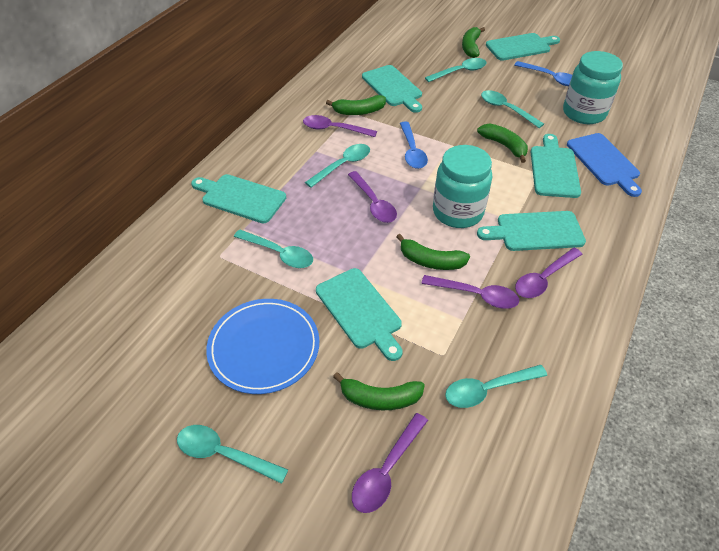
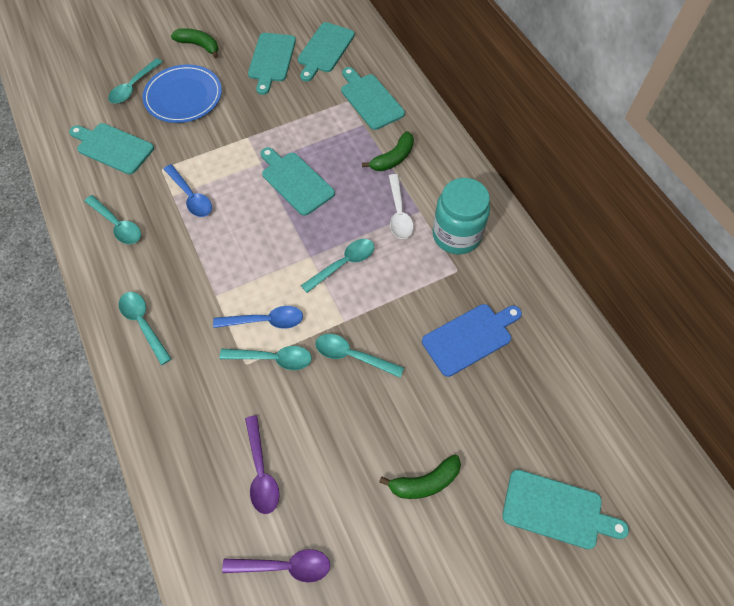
green banana: [326,95,386,115] [333,372,425,410] [396,234,470,270] [462,27,485,58] [477,123,528,163] = 5 -> [171,28,218,59] [362,131,414,171] [379,455,461,499] = 3
purple spoon: [303,115,377,137] [348,171,397,223] [352,413,428,513] [421,275,519,309] [515,248,582,298] = 5 -> [222,549,330,583] [245,415,279,514] = 2
turquoise jar: [433,145,492,228] [563,51,623,124] = 2 -> [433,178,490,254] = 1
white spoon: none = 0 -> [389,174,414,239] = 1

